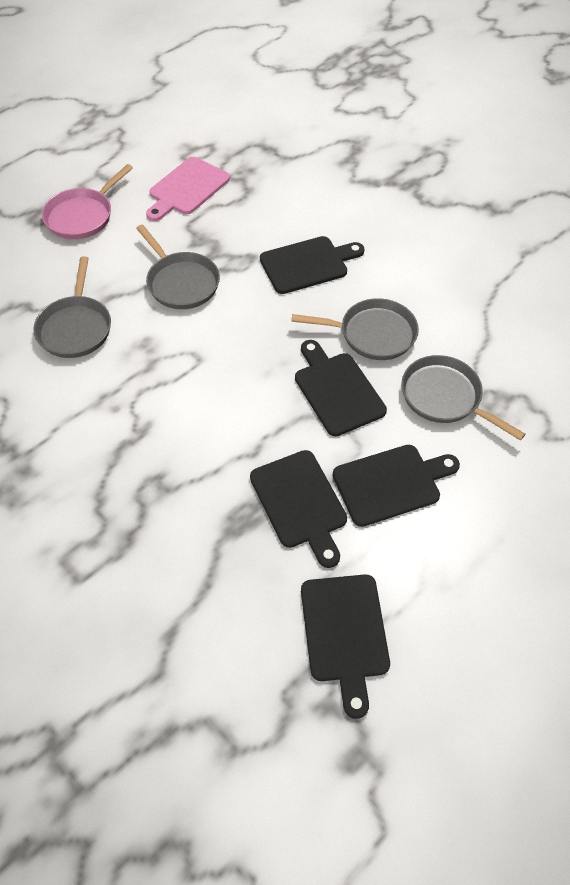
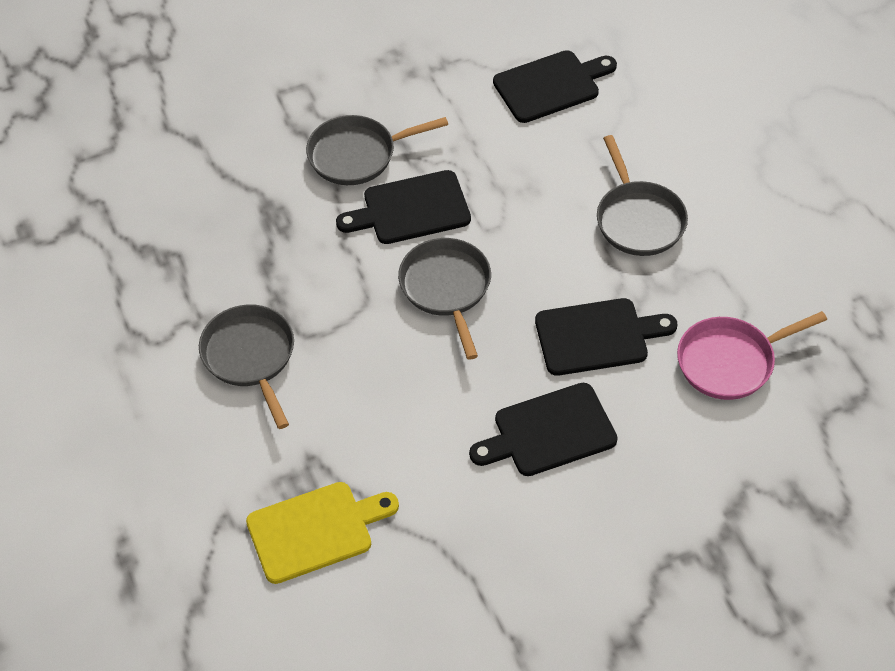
black cutting board: [250,450,347,568] [260,236,364,294] [295,340,387,436] [301,574,390,719] [333,445,460,527] = 5 -> [336,170,471,244] [469,383,618,476] [493,50,617,123] [535,298,677,376] = 4
pink cutting board: [146,157,230,221] = 1 -> none = 0
yellow cutting board: none = 0 -> [246,482,399,584] = 1

